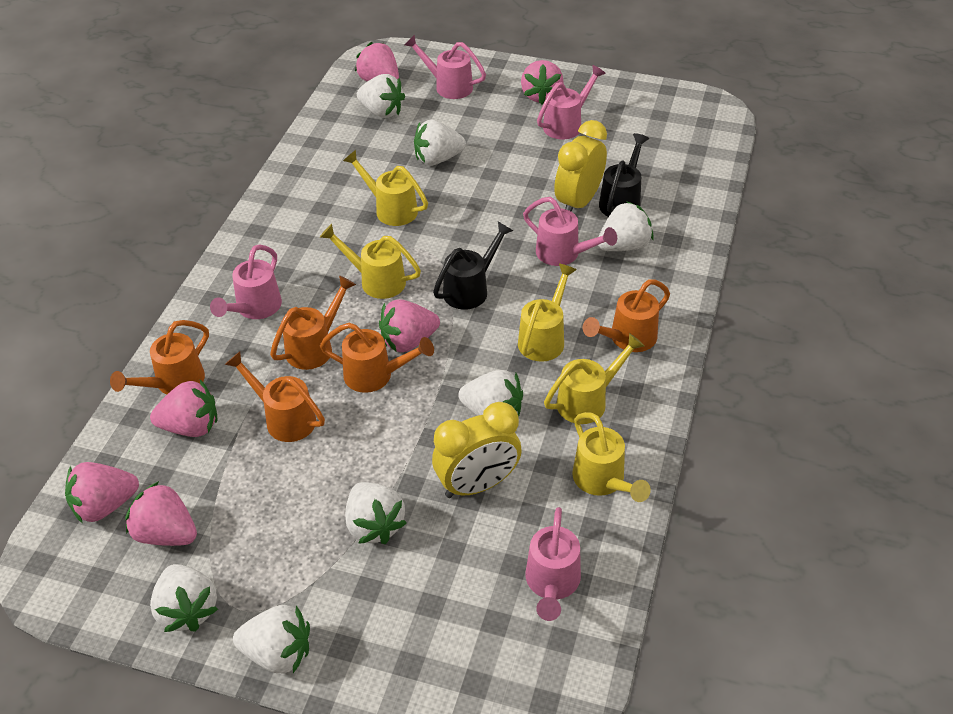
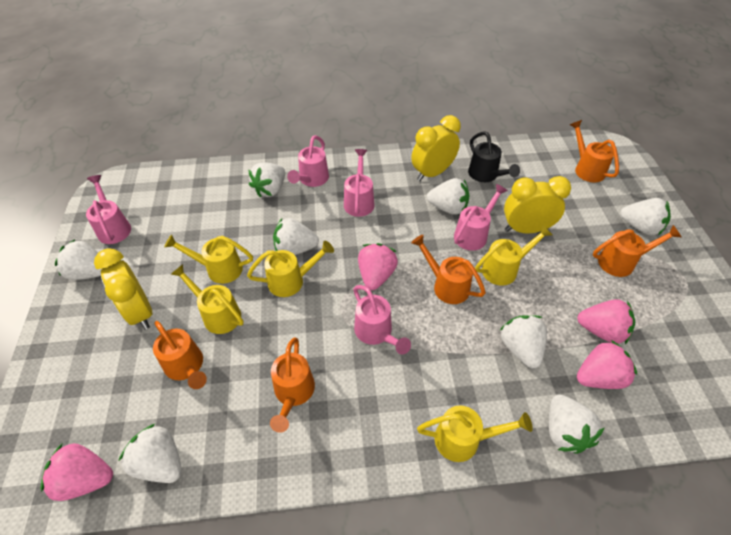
black watering can: [433,222,513,310] [599,133,649,217] = 2 -> [468,131,520,182] = 1
pink strawberry: [65,462,139,523] [125,481,197,546] [150,380,217,437] [355,42,399,81] [379,299,440,352] [521,60,564,105] = 6 -> [40,443,113,501] [358,243,398,290] [577,299,635,344] [577,340,637,389] = 4
white strawberry: [150,564,218,632] [233,605,310,673] [345,482,407,544] [357,74,405,118] [414,119,466,165] [459,370,523,417] [598,201,654,251] = 7 -> [55,239,101,280] [119,424,182,483] [248,162,285,198] [273,218,319,255] [427,178,469,215] [499,315,547,368] [549,395,604,454] [620,198,671,235] = 8
yellow clock: [432,402,522,498] [554,120,607,212] = 2 -> [94,248,152,330] [411,115,461,181] [504,176,571,233] = 3

